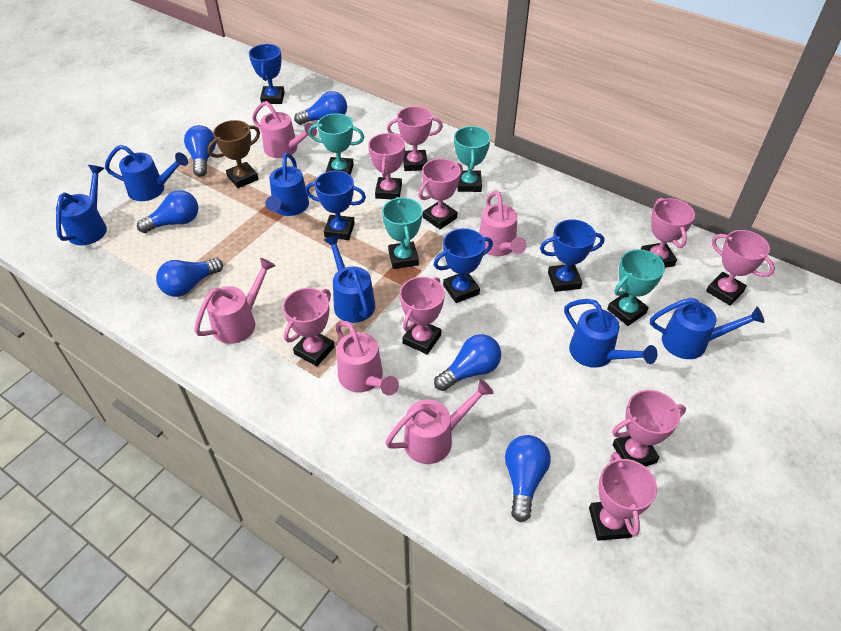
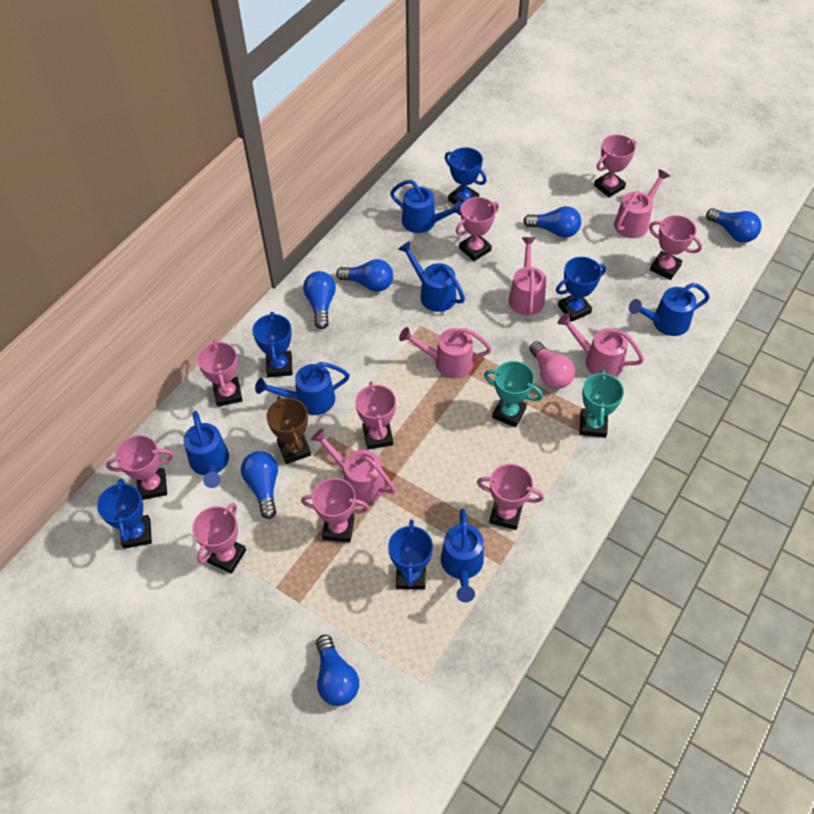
blue trophy: [249,44,285,104] [305,171,366,240] [433,228,493,303] [540,219,604,292] = 4 -> [97,478,152,549] [252,312,293,377] [388,520,433,590] [445,147,487,205] [556,257,606,322] = 5
pink light bulb: none = 0 -> [530,341,575,389] = 1
turquoise trophy: [308,113,364,175] [382,197,423,269] [454,126,491,192] [607,249,665,326] = 4 -> [484,361,543,427] [579,370,624,438] = 2

